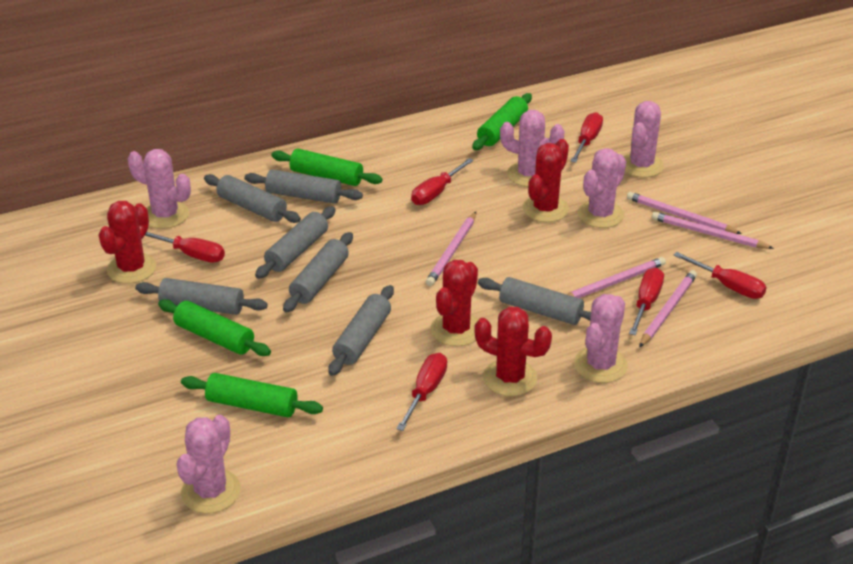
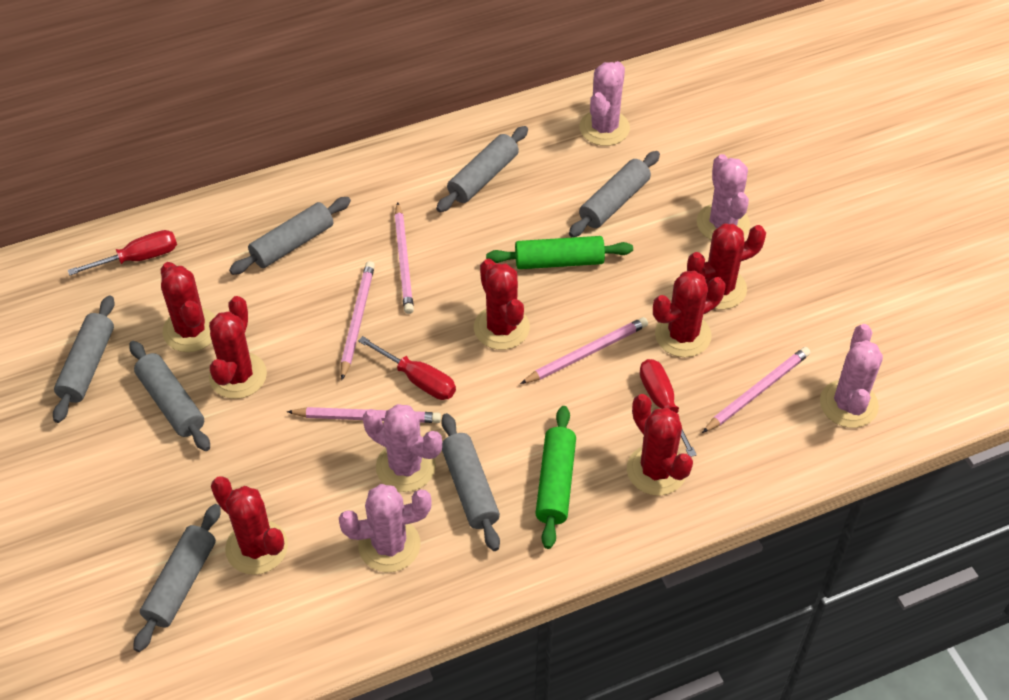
green rolling pin: [158,299,271,356] [181,373,323,417] [271,149,383,186] [472,93,532,150] = 4 -> [486,236,633,269] [535,406,576,549] = 2
pink cactus: [128,149,191,229] [176,415,241,514] [500,110,565,187] [574,294,628,383] [577,148,626,228] [623,101,664,178] = 6 -> [339,484,432,573] [363,404,442,492] [579,61,630,146] [697,154,750,240] [820,324,883,428] = 5
red cactus: [99,201,157,284] [431,260,478,346] [474,307,552,396] [523,139,569,222] = 4 -> [161,262,215,352] [209,296,267,399] [211,476,288,575] [474,259,530,350] [627,394,693,496] [653,271,725,357] [687,224,766,309] = 7
red screwdriver: [145,232,225,263] [396,353,447,431] [411,158,474,205] [570,112,603,163] [629,268,664,335] [673,252,767,299] = 6 -> [68,230,177,276] [358,336,456,400] [640,359,697,457] = 3

